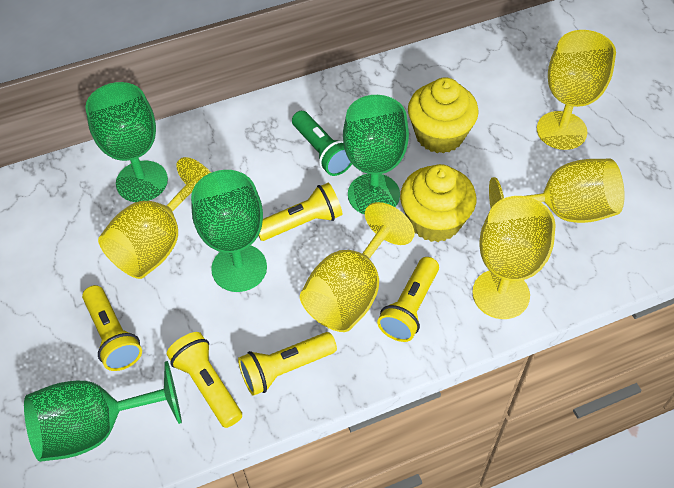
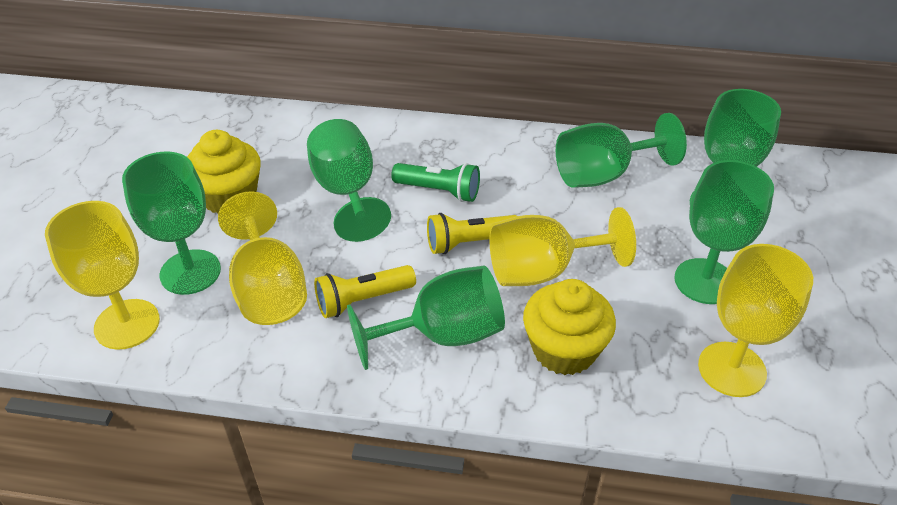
green goblet: [24,361,182,462] [85,82,168,202] [191,170,267,292] [343,95,409,214] = 4 -> [122,152,221,295] [307,119,391,242] [347,266,505,370] [556,113,687,188] [674,160,774,304] [690,89,781,203] = 6
yellow flashlight: [82,285,142,371] [167,332,242,428] [238,332,337,396] [259,183,343,241] [377,257,439,342] = 5 -> [314,265,416,318] [427,213,517,254] = 2
yellow goblet: [98,157,211,279] [300,202,415,332] [472,196,556,319] [489,159,625,223] [537,30,616,150] = 5 -> [45,201,160,350] [218,191,307,325] [489,207,636,286] [698,244,813,397] = 4

